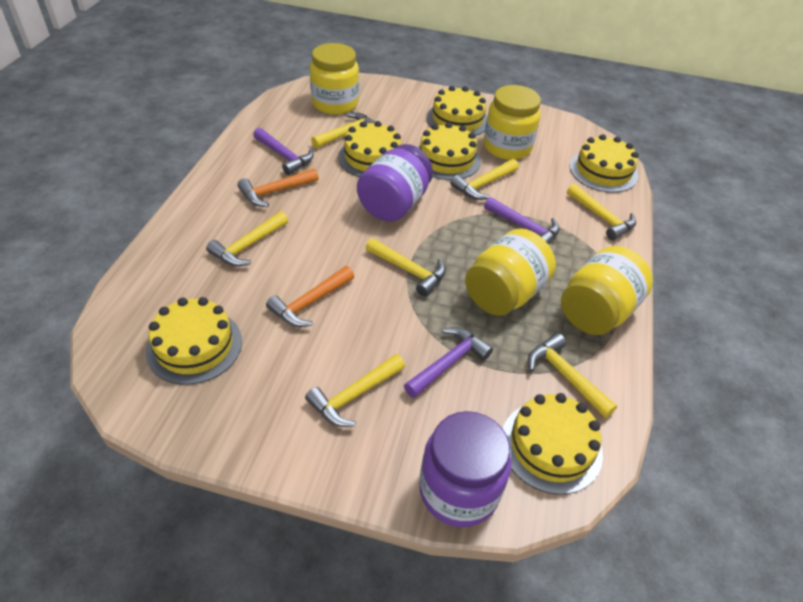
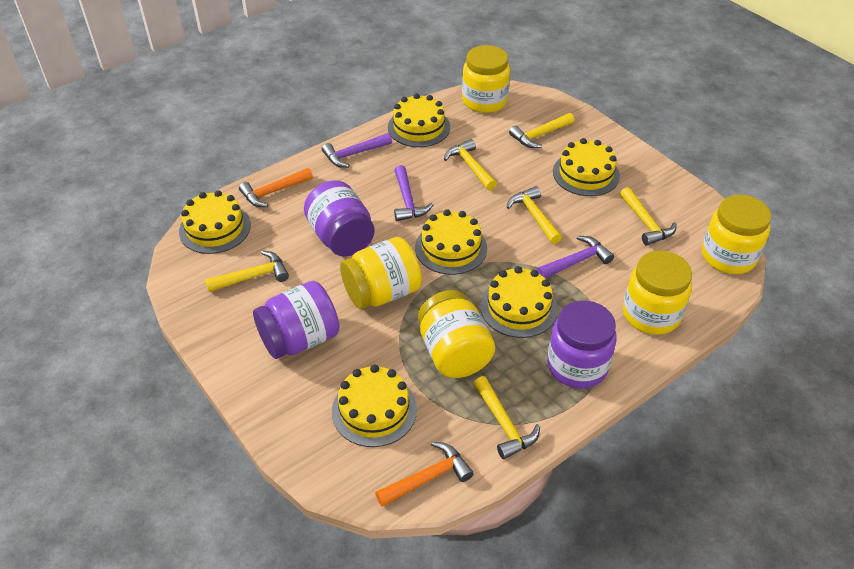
purple jar: [357,144,433,222] [419,411,511,527] = 2 -> [253,281,339,359] [304,180,375,257] [547,301,617,389] = 3
yellow hammer: [206,211,288,266] [305,354,405,427] [311,112,376,148] [366,238,446,297] [450,159,519,200] [528,333,617,418] [567,184,636,240] = 7 -> [205,251,289,292] [444,139,497,190] [473,376,540,459] [507,186,562,244] [509,113,574,148] [620,187,677,246] = 6
yellow jar: [310,43,359,115] [465,228,556,316] [484,85,541,160] [561,246,653,335] = 4 -> [340,237,422,309] [418,290,495,378] [462,45,510,113] [623,251,692,335] [702,195,771,274] = 5

